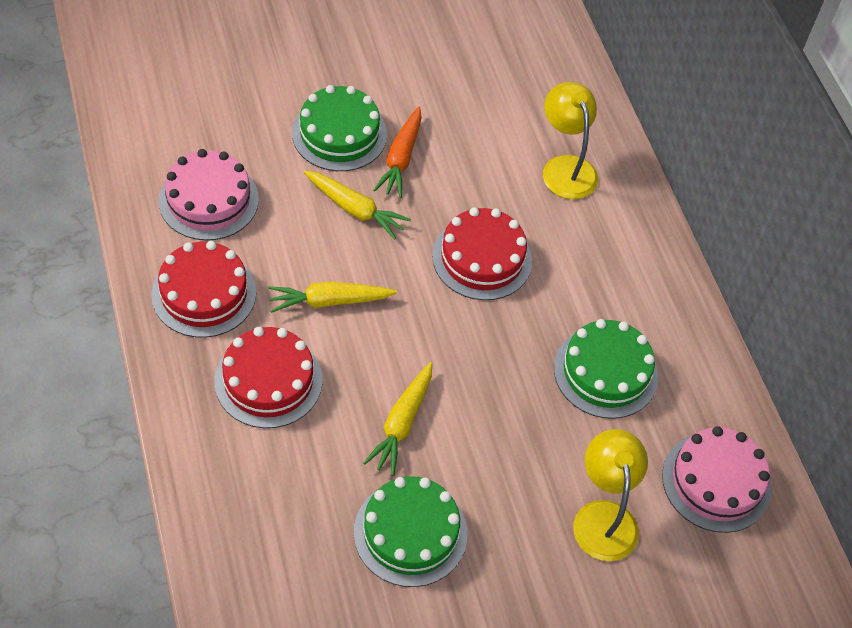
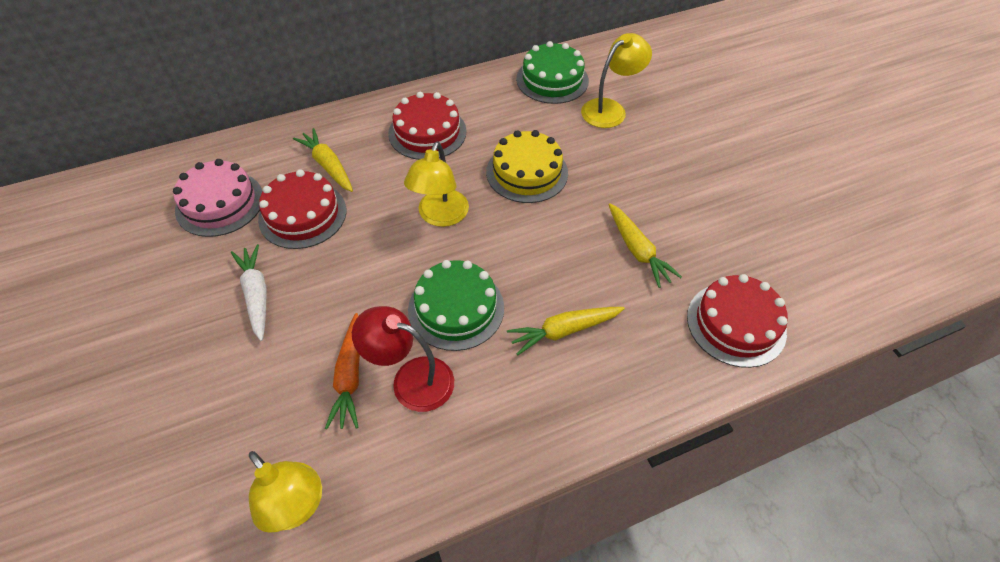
green cake: [292,85,387,171] [354,476,467,587] [554,319,658,419] = 3 -> [408,260,504,351] [516,41,589,104] = 2
pink cake: [159,149,259,241] [662,426,771,533] = 2 -> [173,159,263,237] = 1
red lamp: none = 0 -> [352,306,454,412] = 1
white carrot: none = 0 -> [231,244,267,341] = 1
yellow cake: none = 0 -> [486,130,568,203] = 1
yellow lamp: [543,82,598,199] [573,429,648,561] = 2 -> [249,451,322,533] [404,141,469,227] [581,33,652,128] = 3

